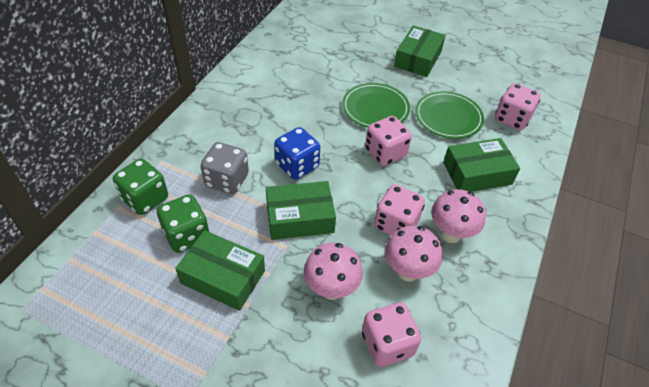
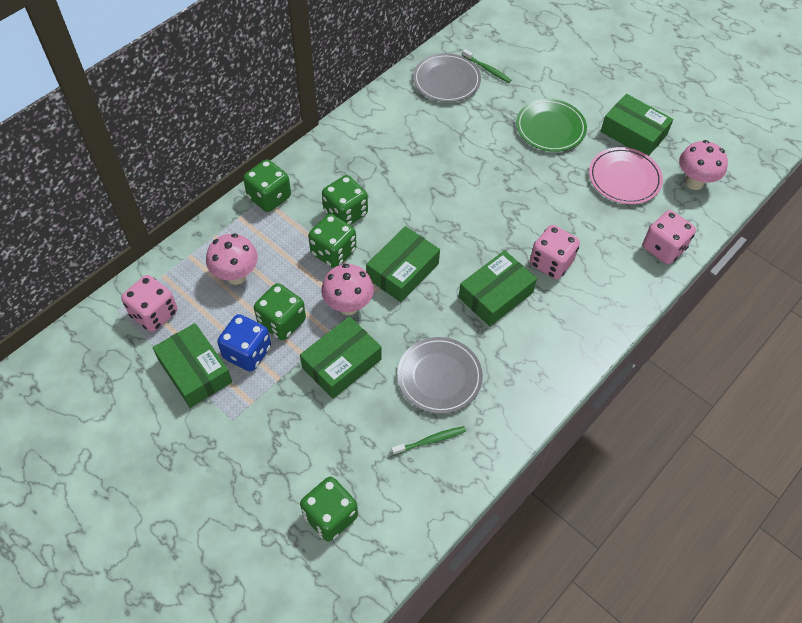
green box: [175,230,265,311] [266,181,336,240] [394,25,446,77] [443,138,520,192] = 4 -> [152,323,232,408] [300,316,381,399] [366,226,440,302] [459,250,537,326] [600,94,673,156] = 5
green dice: [113,159,168,215] [157,194,210,253] = 2 -> [243,159,291,212] [254,283,306,340] [300,477,358,541] [308,214,356,268] [322,175,368,225] = 5
green plate: [342,83,410,128] [415,91,484,139] = 2 -> [516,99,587,152] = 1
green toothbrush: none = 0 -> [391,426,466,455] [462,49,511,83] = 2
grey dice: [201,142,249,194] = 1 -> none = 0
grey plate: none = 0 -> [397,337,483,414] [413,53,481,102] = 2
pink dice: [362,302,421,367] [365,116,412,166] [374,184,425,236] [495,83,541,130] = 4 -> [121,275,177,332] [530,225,580,279] [643,210,696,264] = 3
pink plate: none = 0 -> [589,147,663,204] = 1

